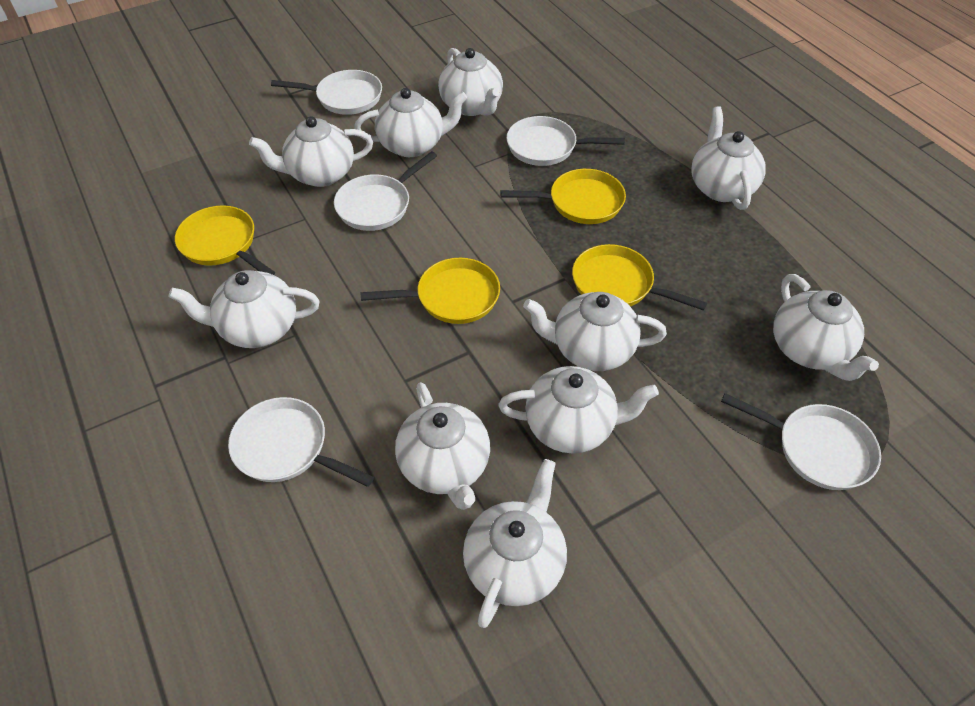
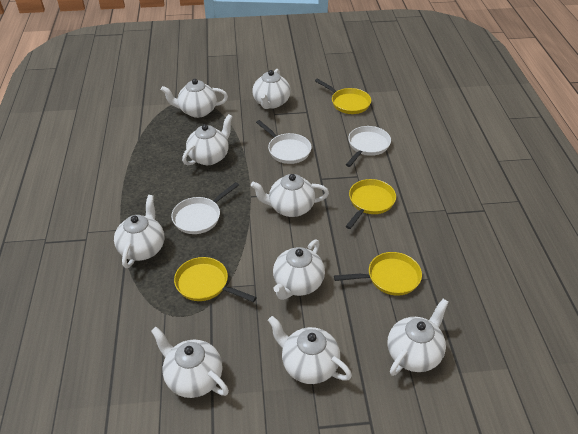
white pan: [228,397,374,487] [271,70,382,115] [334,151,437,231] [506,116,625,166] [721,393,881,490] = 5 -> [171,182,239,234] [256,120,312,164] [346,126,391,167] = 3
white teapot: [169,270,320,348] [249,116,373,187] [354,88,467,157] [395,382,490,510] [438,48,503,116] [463,459,567,628] [499,366,659,454] [523,292,667,371] [691,106,766,210] [773,274,879,381] = 10 -> [114,195,164,268] [151,327,229,398] [161,79,228,118] [182,114,233,165] [251,174,329,217] [252,69,291,109] [268,316,352,384] [273,240,325,300] [387,299,449,376] = 9

